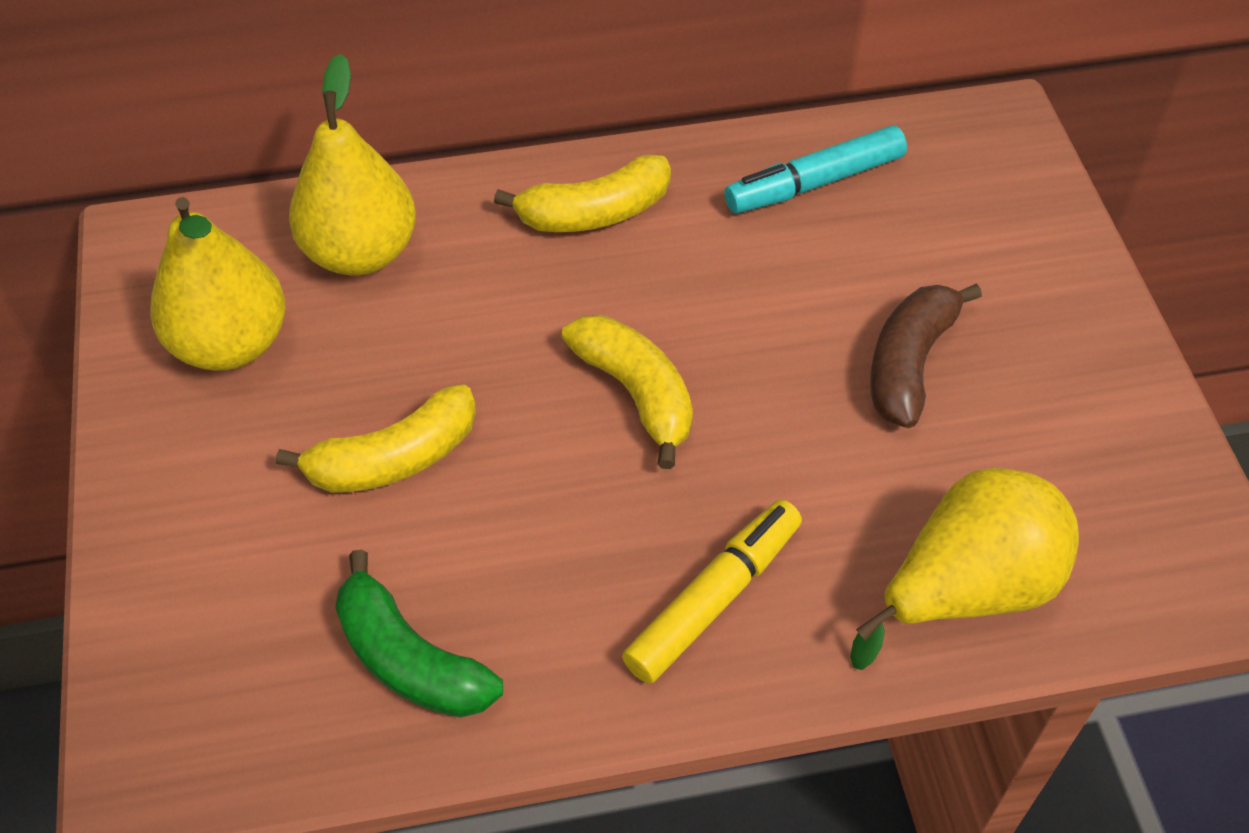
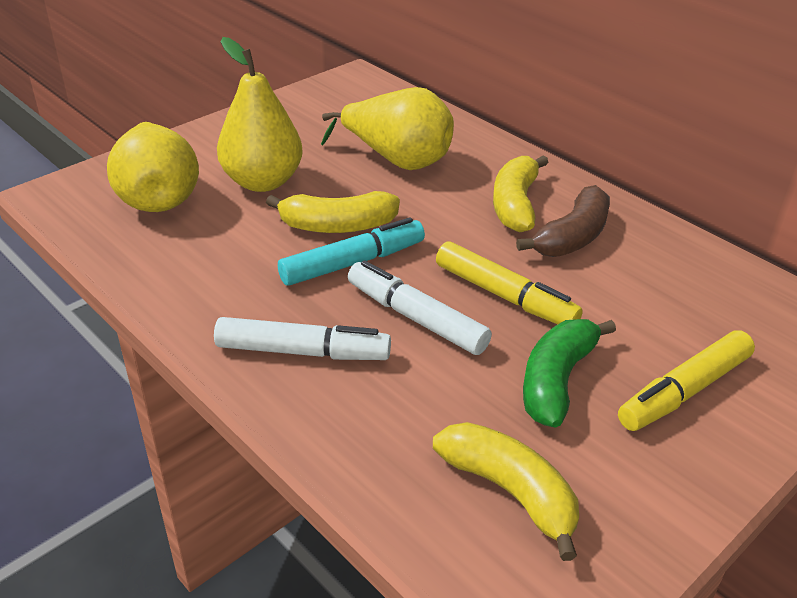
white marker: none = 0 -> [214,317,391,360] [348,260,492,355] = 2
yellow marker: [622,499,802,684] = 1 -> [436,241,583,324] [618,330,755,431] = 2

